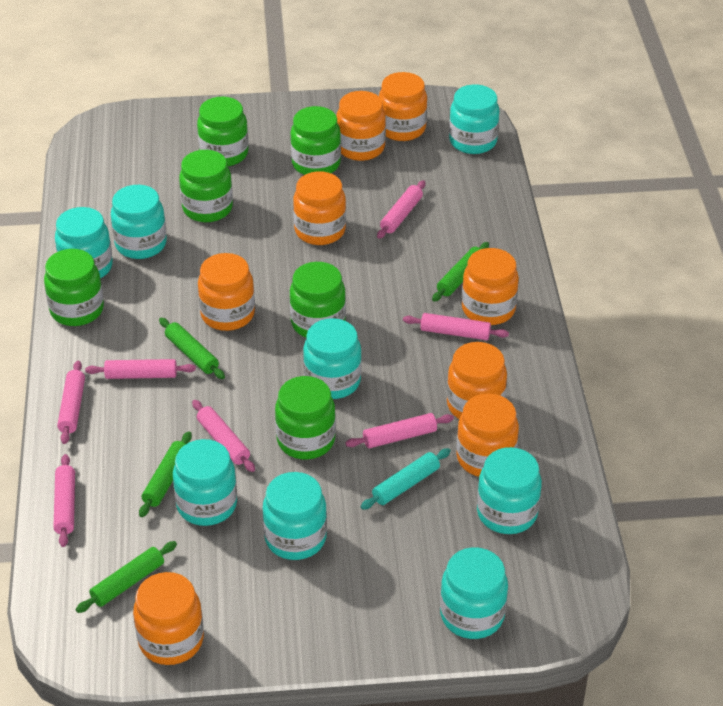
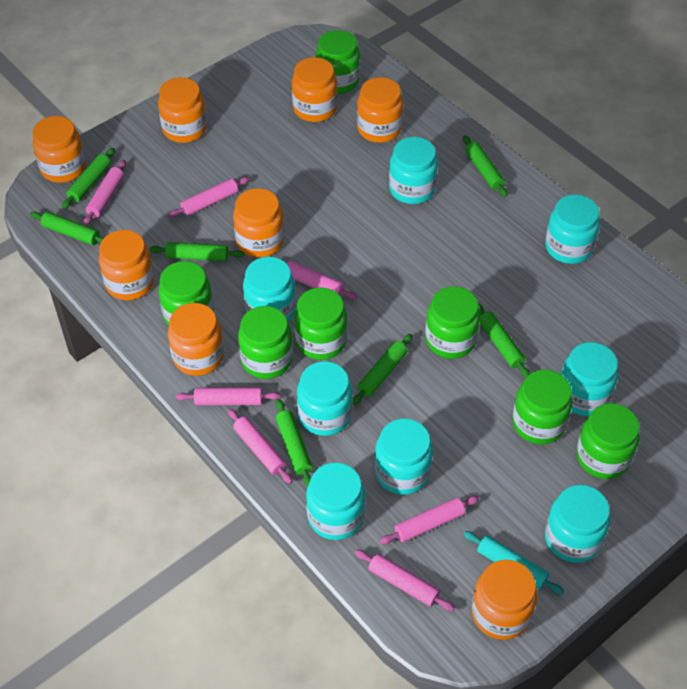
green jar: [44,249,104,326] [179,150,233,222] [197,97,249,167] [275,376,336,459] [290,106,341,175] [290,262,346,337] = 6 -> [158,261,214,326] [238,306,293,379] [294,288,348,360] [316,30,360,94] [425,286,480,359] [512,370,573,444] [576,403,640,479] = 7
green rolling pin: [76,541,177,613] [139,431,192,517] [159,318,225,379] [432,242,489,302] = 4 -> [30,212,104,245] [62,148,115,209] [149,242,244,261] [276,399,312,487] [353,334,412,405] [463,135,508,197] [478,304,529,377] = 7

